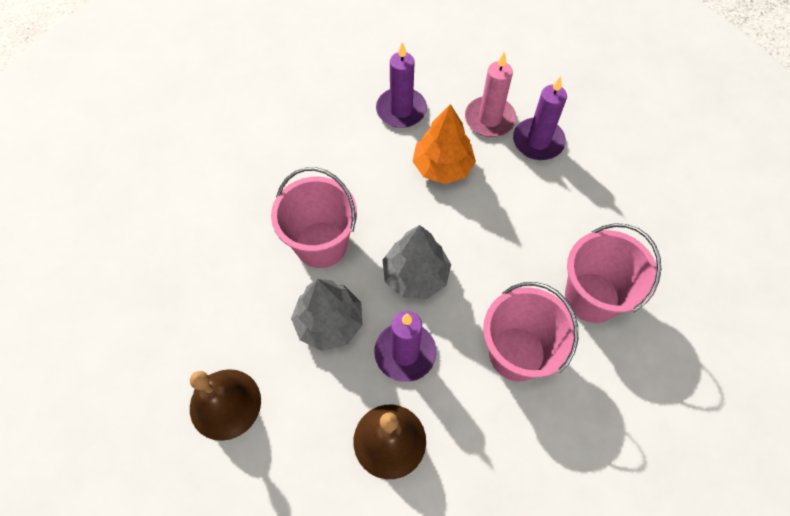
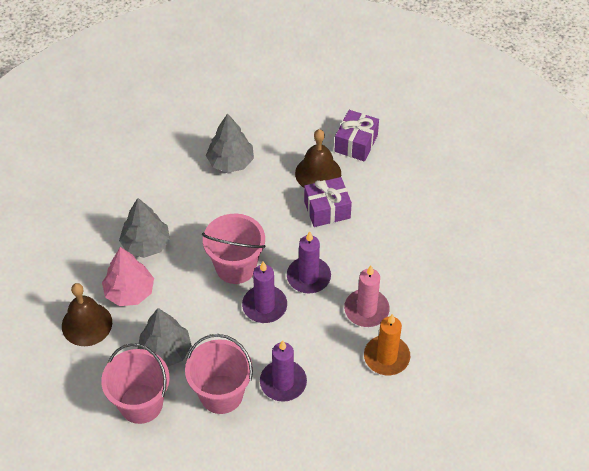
grey tree: [291,279,362,351] [383,225,451,299] = 2 -> [119,198,170,258] [138,308,192,367] [206,113,254,173] = 3
orange candle: none = 0 -> [364,314,410,375] = 1
orange tree: [413,104,476,184] = 1 -> none = 0
pink tree: none = 0 -> [102,247,154,306] = 1
purple gift: none = 0 -> [304,177,352,227] [335,110,379,162] = 2

